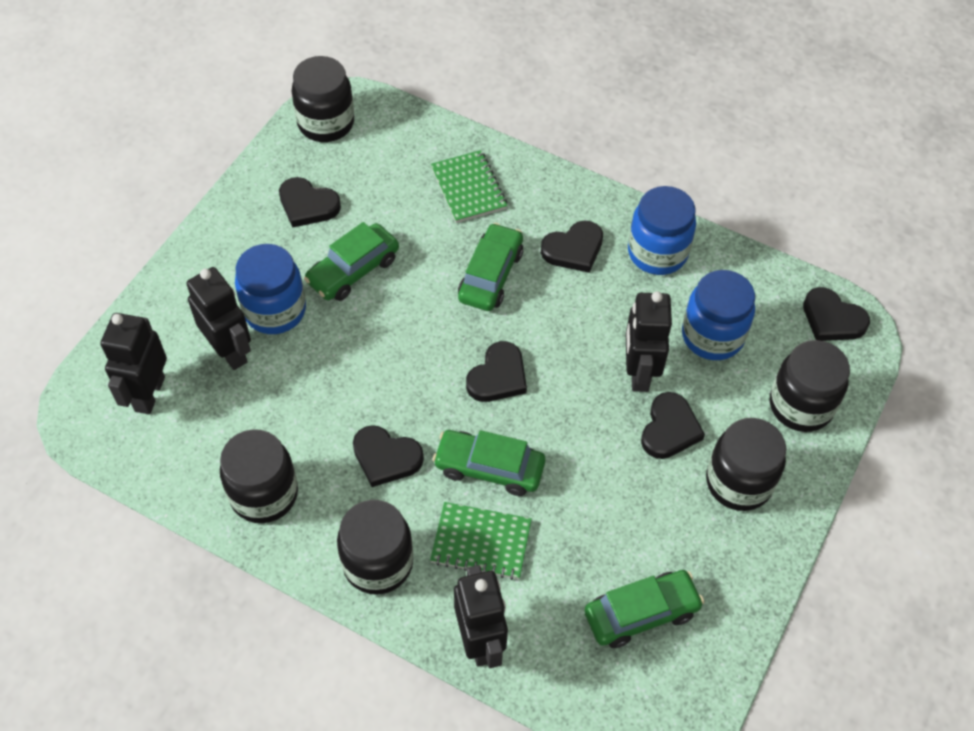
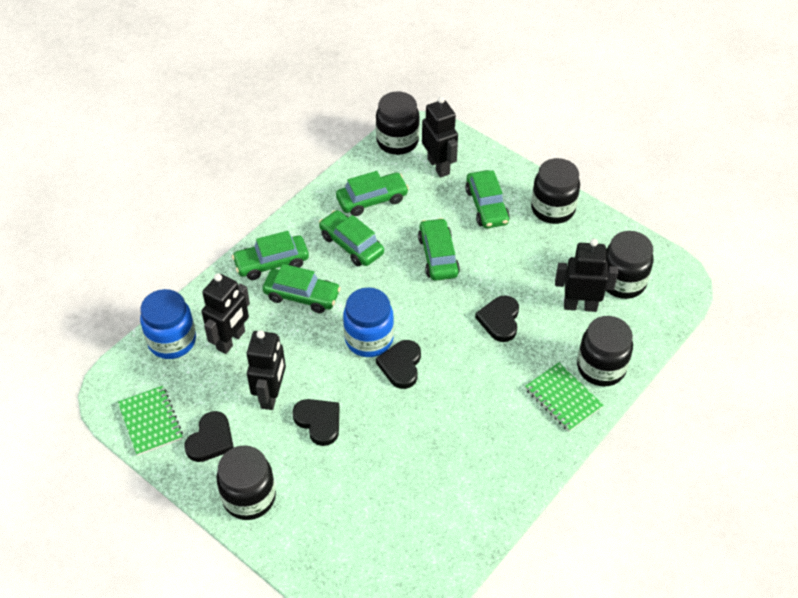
black heart: [279,177,341,228] [353,425,424,487] [466,341,527,402] [541,220,603,273] [641,392,705,459] [803,287,870,341] = 6 -> [184,411,234,462] [292,399,340,446] [376,340,421,389] [475,296,519,342] = 4
blue jar: [235,244,306,334] [628,186,696,275] [682,270,755,360] = 3 -> [140,289,196,359] [343,287,394,357] = 2
green car: [304,222,399,301] [433,430,545,496] [458,223,523,311] [584,570,704,648] = 4 -> [232,231,309,280] [263,264,341,313] [319,210,384,266] [336,171,409,216] [418,218,460,281] [465,170,510,228] = 6

